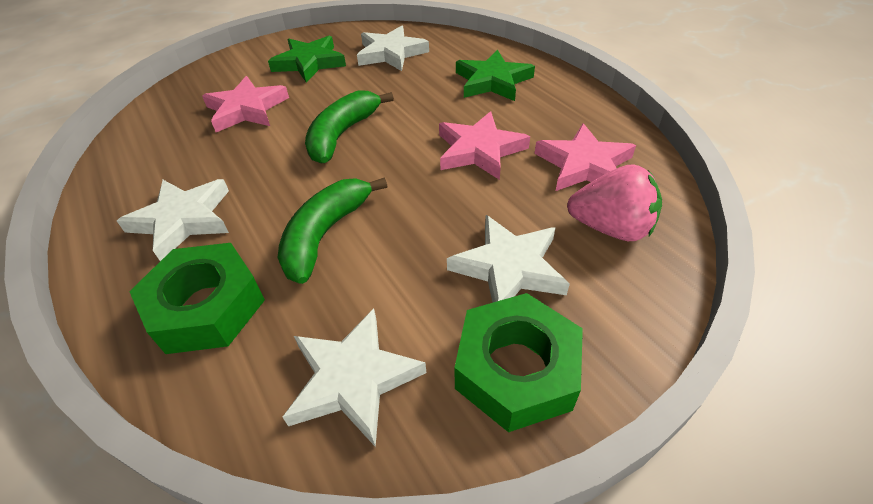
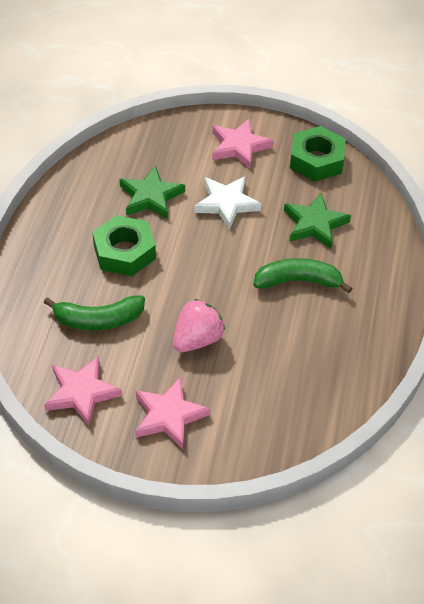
white star: [117,179,229,261] [283,309,426,447] [357,26,429,71] [447,215,570,303] = 4 -> [194,176,261,230] = 1

